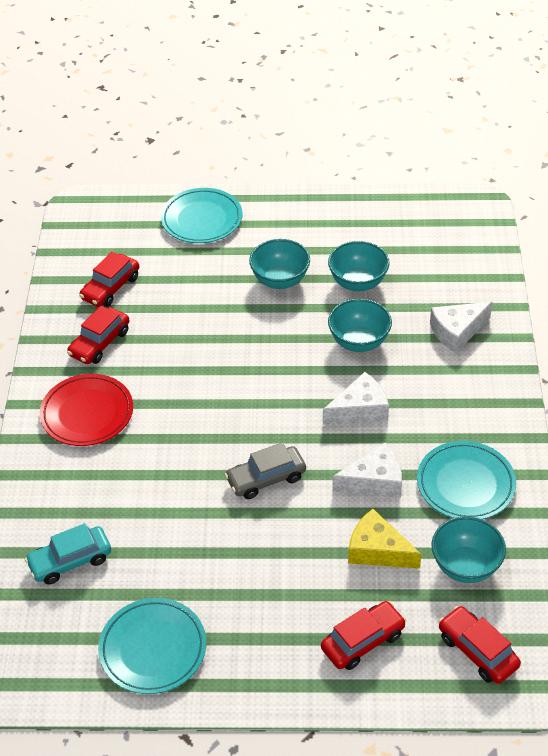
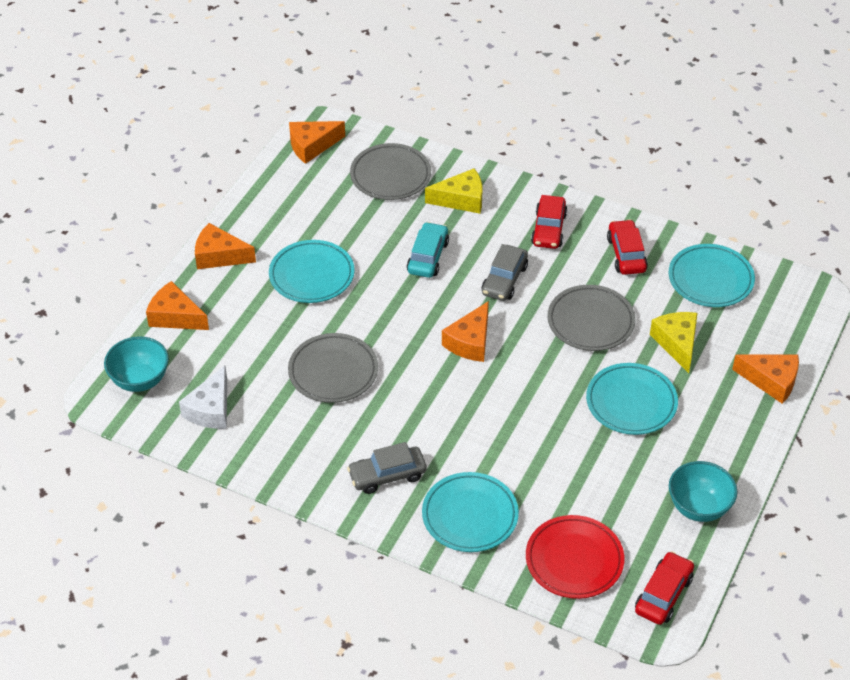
grey car: [225,442,306,499] = 1 -> [347,442,427,494] [482,244,528,301] = 2
grey plate: none = 0 -> [288,333,378,403] [350,143,431,200] [547,285,636,351] = 3
orange cheese: none = 0 -> [146,281,209,330] [195,223,256,269] [289,121,345,164] [442,301,489,362] [732,355,799,404] = 5
red car: [67,306,129,364] [79,252,139,307] [321,601,406,670] [439,606,521,684] = 4 -> [531,195,568,249] [607,219,648,275] [635,551,694,625] = 3
turquoise bowl: [249,239,310,289] [328,241,390,291] [328,299,392,352] [431,516,506,583] = 4 -> [104,336,169,392] [669,461,738,522] = 2
turquoise plate: [98,598,206,694] [161,188,243,243] [417,441,516,520] = 3 -> [269,240,355,303] [422,472,519,552] [586,363,678,435] [669,244,755,307] = 4
white cheese: [323,372,389,425] [332,442,402,498] [430,302,492,353] = 3 -> [179,365,227,429] = 1
yellow cheese: [348,509,421,569] = 1 -> [425,168,482,214] [650,312,698,373] = 2

